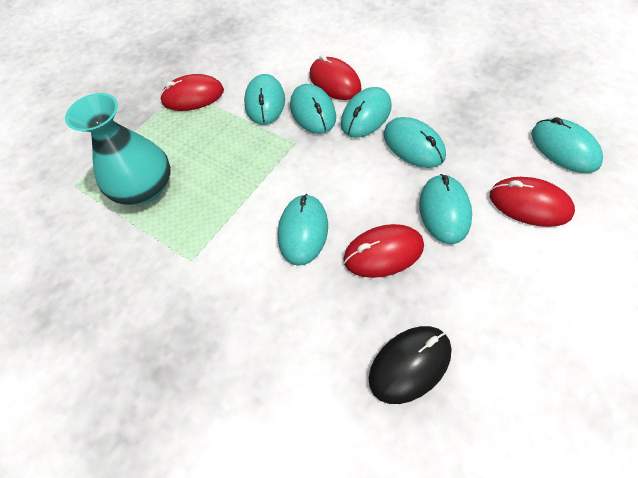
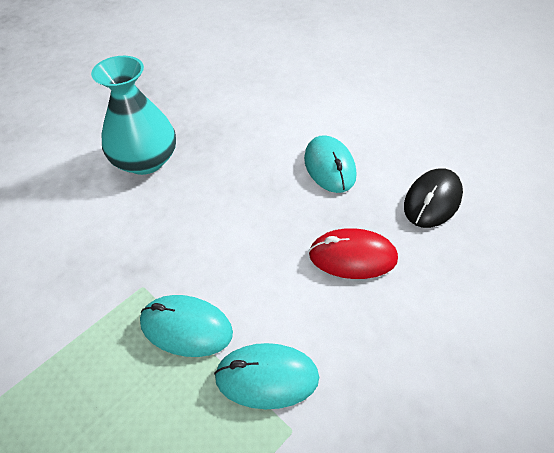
red mouse: [160,74,224,111] [310,55,361,100] [343,224,424,278] [490,177,575,227] = 4 -> [309,228,398,279] = 1
turquoise mouse: [244,74,285,125] [278,194,328,266] [290,84,336,134] [341,87,392,138] [384,117,446,168] [419,174,472,244] [531,117,603,173] = 7 -> [140,295,233,357] [214,343,319,409] [304,135,356,193] = 3

